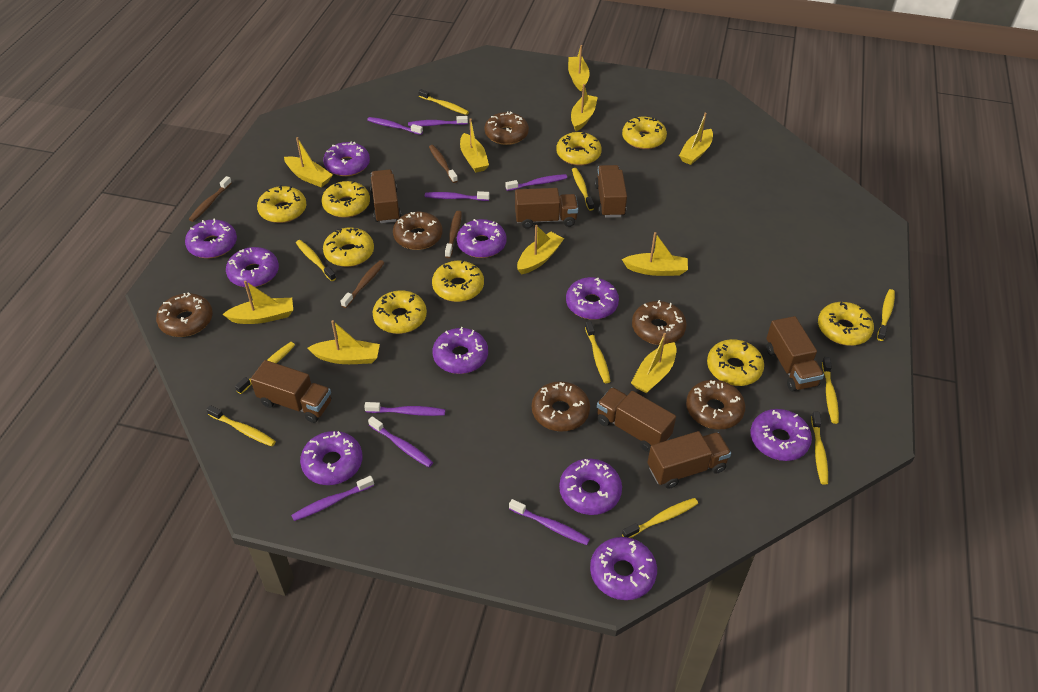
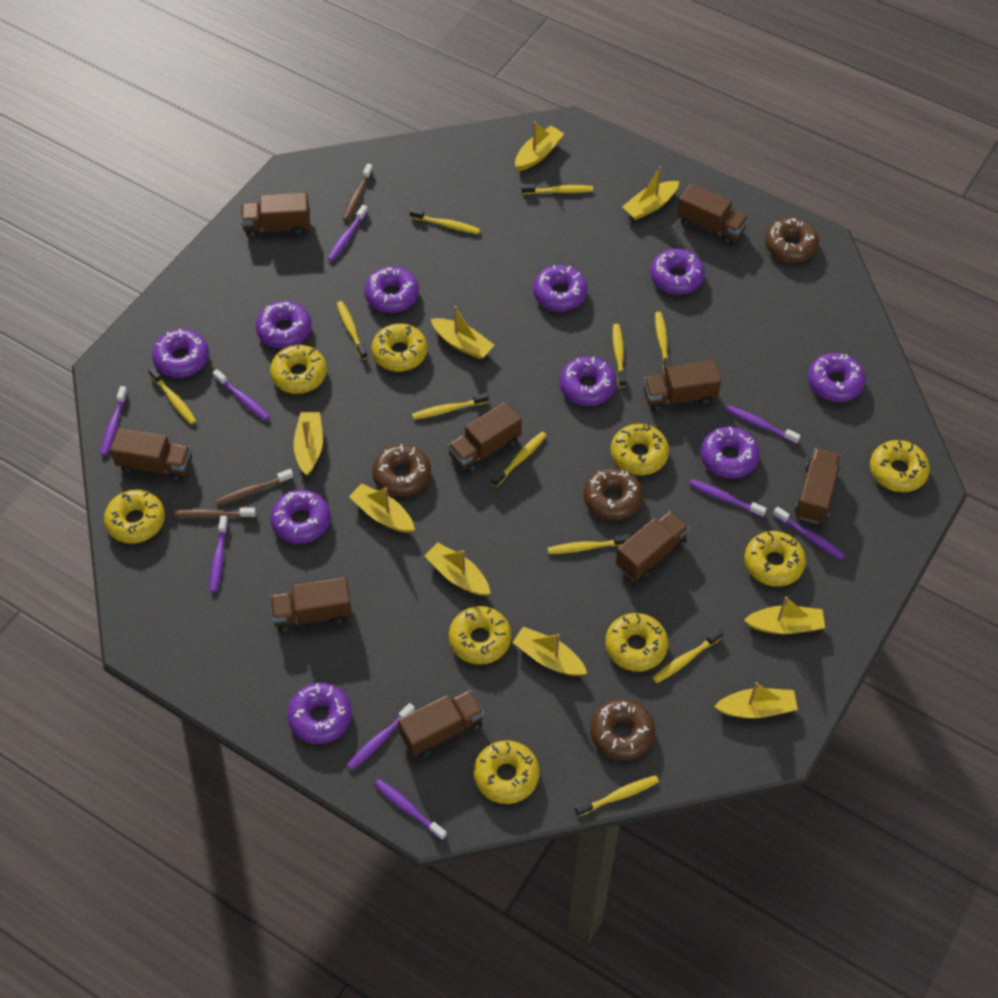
brown donut: [156,292,213,337] [393,212,442,250] [485,111,529,145] [532,381,590,432] [632,300,687,345] [686,380,745,429] = 6 -> [372,444,431,497] [584,467,643,521] [590,699,655,761] [765,218,819,263] = 4
brown toothbrush: [189,176,232,222] [341,260,384,308] [429,145,458,183] [445,211,462,258] = 4 -> [174,507,256,518] [215,469,293,506] [343,164,373,221] = 3
brown truck: [250,360,331,423] [370,169,401,223] [515,188,578,229] [595,165,627,218] [597,387,676,452] [647,431,731,489] [766,316,824,391] = 7 -> [110,428,192,482] [241,192,310,238] [270,577,352,633] [398,690,484,758] [447,402,522,474] [616,511,689,581] [644,360,721,413] [677,183,749,246] [795,448,841,524] = 9
purple toothbrush: [291,476,374,521] [364,402,445,416] [367,117,423,135] [368,416,433,467] [408,116,468,126] [425,191,490,201] [506,174,567,191] [509,499,590,545] = 8 -> [100,386,128,456] [209,516,228,592] [213,369,270,421] [327,205,368,261] [347,703,415,770] [374,779,447,840] [689,479,767,517] [726,405,801,444] [773,507,845,560] = 9
yellow boat: [222,280,293,324] [284,137,333,188] [308,320,380,364] [460,118,489,173] [517,225,564,275] [568,45,590,92] [571,84,598,131] [622,232,688,276] [631,333,677,394] [679,113,713,165] = 10 -> [293,412,323,475] [349,483,415,533] [424,542,490,596] [431,306,494,359] [512,627,587,676] [515,121,564,171] [622,166,679,220] [714,682,798,718] [744,596,825,634] = 9
yellow toothbrush: [206,405,276,447] [235,342,295,394] [296,240,336,281] [418,89,469,115] [572,168,594,211] [585,321,611,383] [622,498,698,538] [811,411,828,485] [822,357,839,424] [877,289,895,341] = 10 -> [148,367,196,424] [336,301,368,360] [410,208,480,234] [412,393,489,420] [491,432,547,487] [522,184,593,194] [547,534,630,554] [575,775,659,817] [612,324,626,387] [652,629,723,684] [655,312,671,374] = 11

